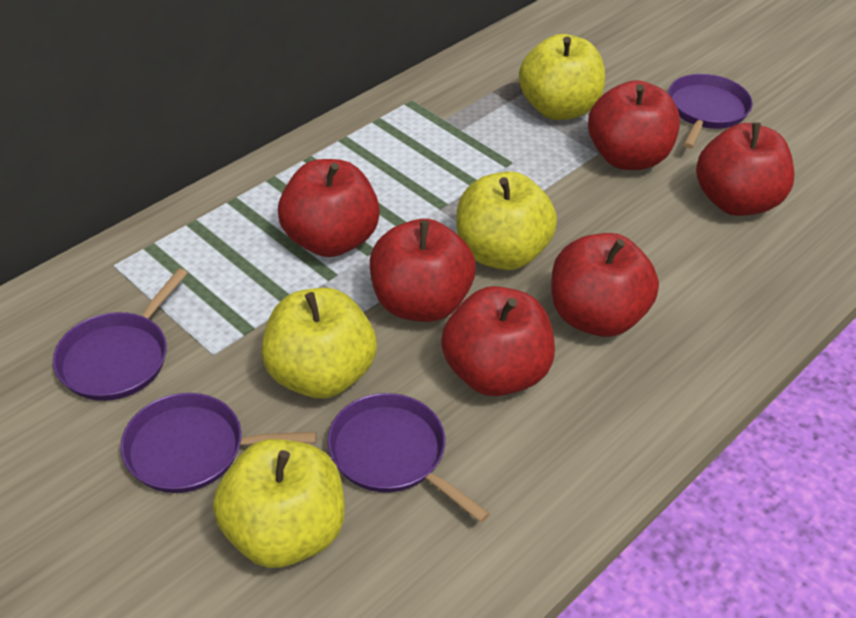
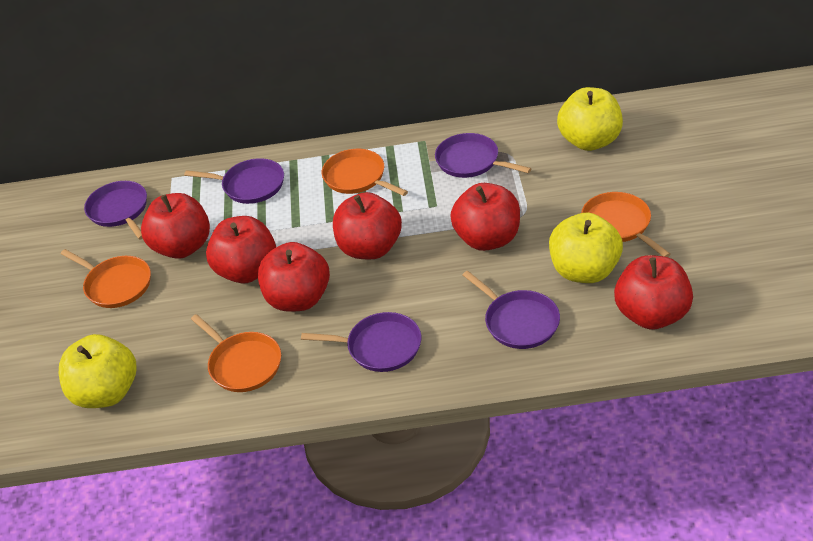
orange pan: none = 0 -> [61,249,151,308] [191,314,281,392] [322,149,408,196] [581,192,671,257] = 4
purple pan: [53,268,188,401] [120,393,317,493] [327,393,490,523] [668,74,753,149] = 4 -> [84,181,147,240] [184,158,284,204] [301,312,421,372] [435,133,532,178] [463,271,560,349] = 5
yellow apple: [213,439,345,568] [261,288,377,399] [457,171,557,270] [519,34,605,120] = 4 -> [59,334,136,408] [549,213,623,283] [557,87,623,151] = 3

